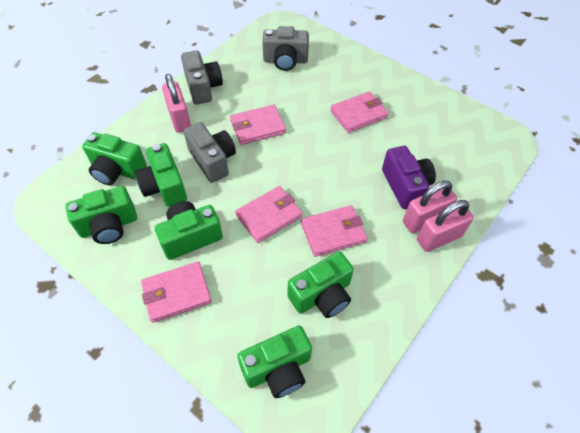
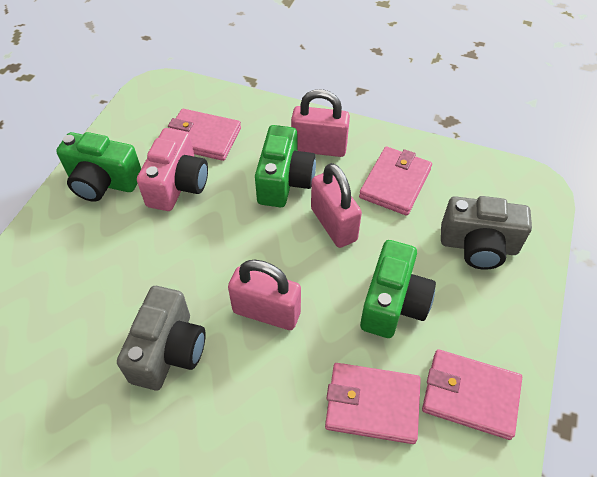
green camera: [65,186,137,244] [82,132,147,185] [135,143,187,207] [155,201,223,260] [237,326,312,398] [288,252,354,318] = 6 -> [56,132,141,202] [255,125,316,207] [360,240,436,338] = 3
grey camera: [181,50,223,105] [184,122,236,183] [262,26,309,71] = 3 -> [117,286,206,390] [441,196,532,270] = 2
pink camera: none = 0 -> [137,128,208,211] = 1
pink wallet: [141,262,212,323] [230,105,286,145] [235,186,303,243] [301,205,367,257] [330,91,388,133] = 5 -> [168,109,241,161] [325,363,421,444] [359,146,432,216] [422,349,522,440] = 4
purple camera: [382,146,436,209] = 1 -> none = 0

